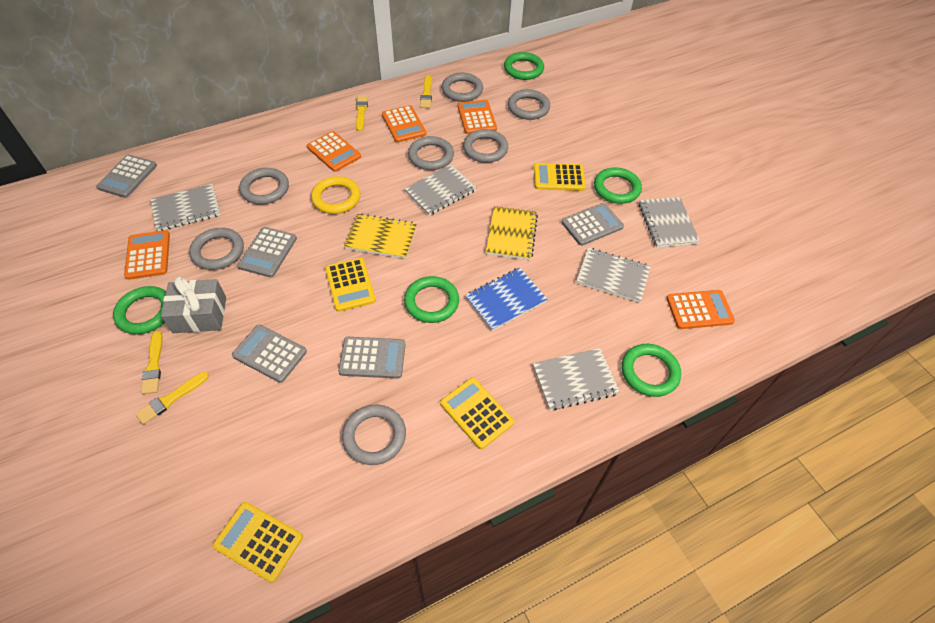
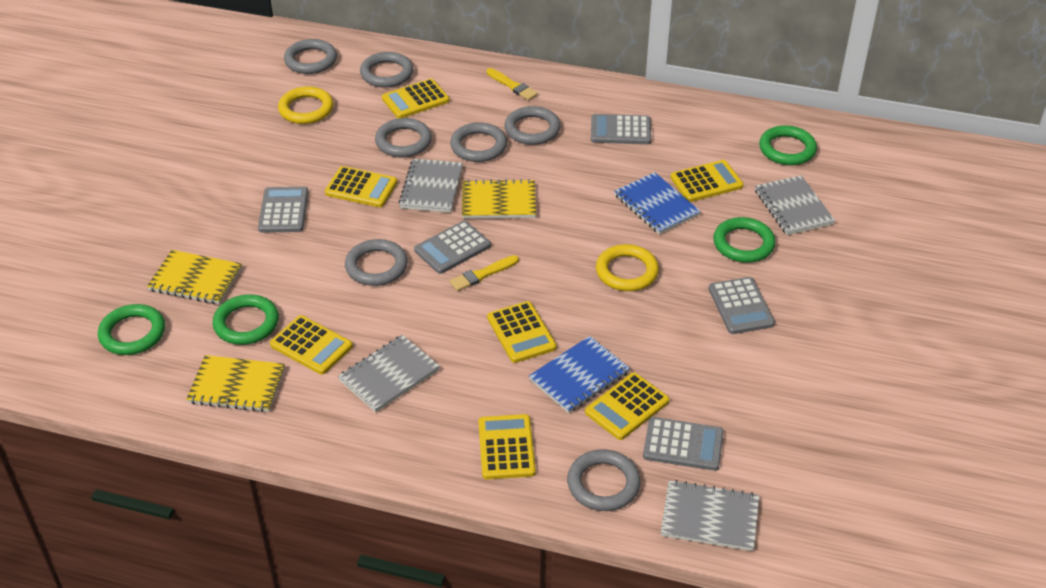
blue notebook: [465,267,548,331] = 1 -> [529,336,630,413] [614,172,701,234] = 2
green ring: [113,286,166,335] [404,276,459,323] [504,52,544,80] [594,167,642,204] [622,344,681,397] = 5 -> [98,304,165,355] [213,294,279,345] [713,217,776,263] [759,125,817,165] = 4
grey gift: [161,276,226,333] = 1 -> none = 0
grey notebook: [151,184,221,231] [404,164,477,215] [533,348,620,410] [576,248,651,303] [639,197,700,248] = 5 -> [338,335,440,413] [399,159,463,213] [661,480,759,551] [755,175,835,235] = 4
orange calculator: [124,230,170,280] [307,131,361,172] [382,105,426,143] [458,100,497,134] [666,290,735,329] = 5 -> none = 0
yellow brush: [135,372,209,425] [141,331,163,394] [356,95,368,131] [420,75,432,108] = 4 -> [449,255,519,291] [486,68,538,101] = 2
yellow calculator: [212,502,303,583] [325,258,376,312] [440,378,514,449] [534,163,586,191] = 4 -> [270,315,353,375] [325,166,397,207] [382,79,450,119] [478,414,536,479] [487,301,557,363] [585,372,669,440] [670,160,744,202] = 7
yellow notebook: [344,213,417,259] [486,206,538,260] = 2 -> [147,250,242,304] [186,355,285,412] [462,179,536,219] = 3
yellow ring: [311,176,360,214] = 1 -> [278,86,333,124] [596,244,659,291] = 2

